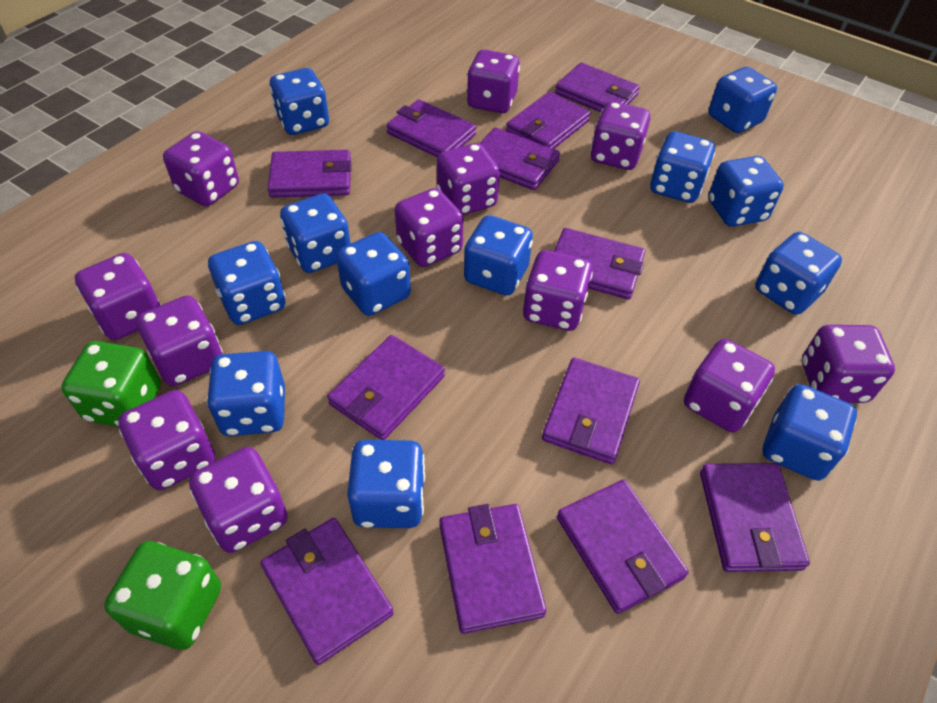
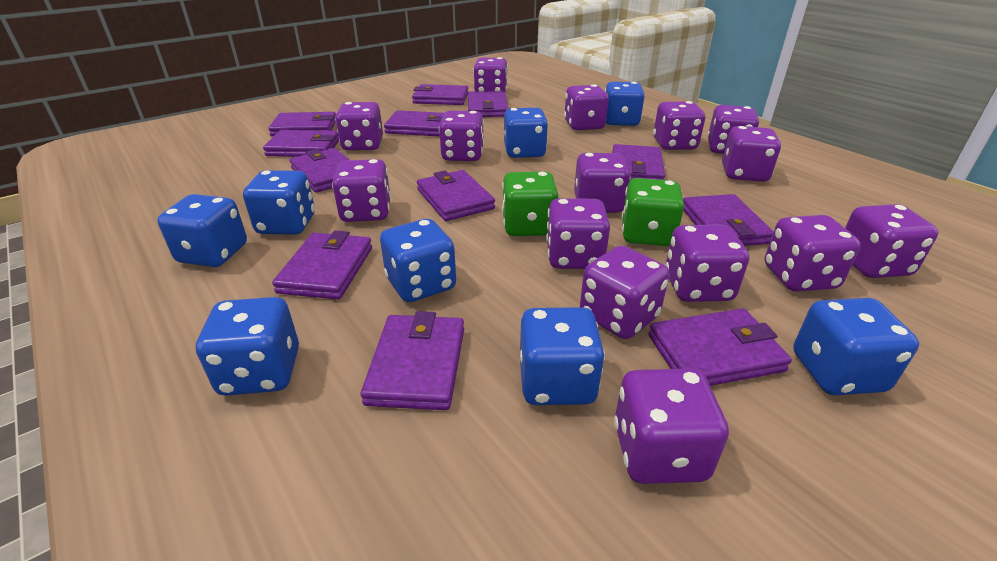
blue dice: [207,351,285,436] [208,241,286,325] [270,68,329,135] [280,193,351,273] [336,232,411,316] [347,440,425,528] [464,215,533,296] [650,131,715,203] [708,156,784,227] [709,67,777,133] [755,232,842,315] [762,384,857,481] = 12 -> [157,194,247,267] [196,297,299,396] [243,170,315,235] [380,219,456,302] [504,108,548,158] [520,307,605,405] [605,82,645,126] [793,298,919,395] = 8
purple dice: [75,253,161,340] [118,390,215,490] [136,296,223,386] [163,131,239,206] [189,447,288,553] [395,188,463,267] [437,143,500,215] [467,50,520,113] [523,250,593,331] [591,101,650,170] [684,339,775,432] [802,325,895,403] = 12 -> [332,159,391,222] [335,102,383,150] [439,111,484,161] [473,57,508,92] [546,198,610,269] [564,84,609,130] [574,153,631,213] [580,246,670,339] [614,368,729,484] [653,101,705,150] [665,224,749,302] [707,105,759,154] [722,126,781,182] [765,215,861,292] [845,204,939,278] = 15

